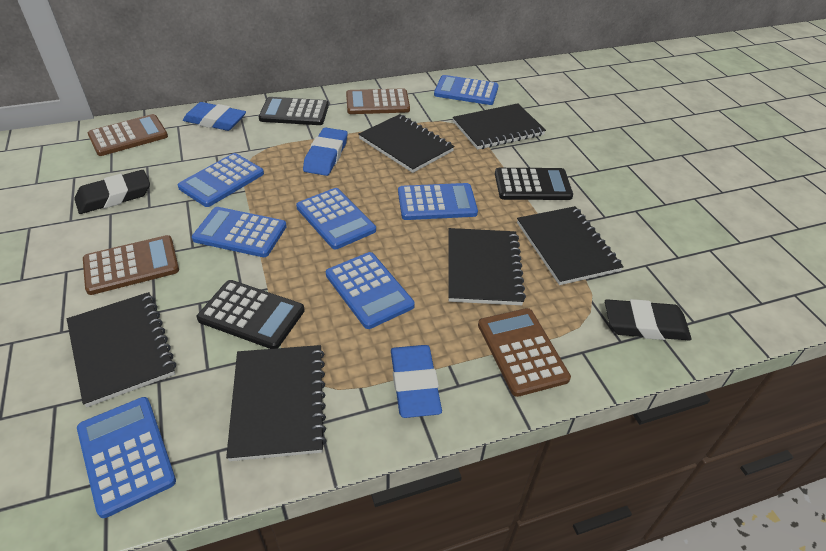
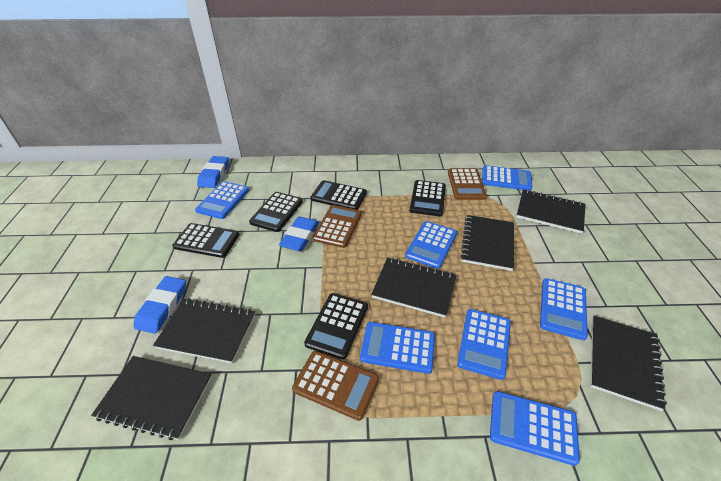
black calculator: [197,280,305,349] [259,97,329,125] [495,168,573,200] = 3 -> [173,223,239,258] [249,192,303,232] [304,293,368,359] [311,180,367,210] [409,180,446,216] = 5
black eraser: [74,170,150,214] [605,299,692,340] = 2 -> none = 0
brown calculator: [83,235,179,295] [88,114,168,156] [346,88,410,114] [478,308,571,397] = 4 -> [292,351,379,421] [313,205,362,248] [448,168,487,200] = 3

